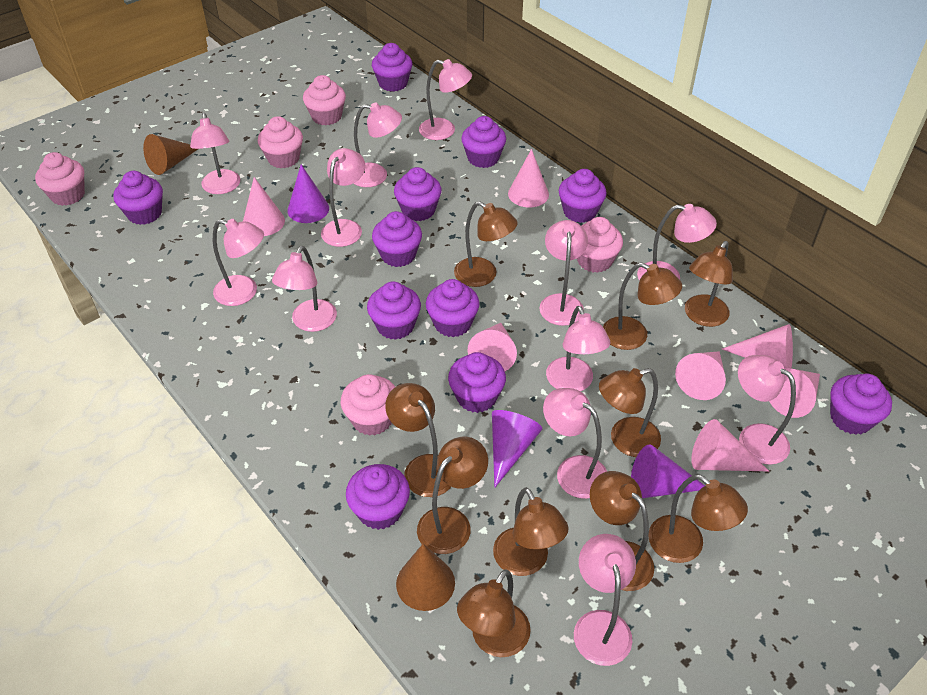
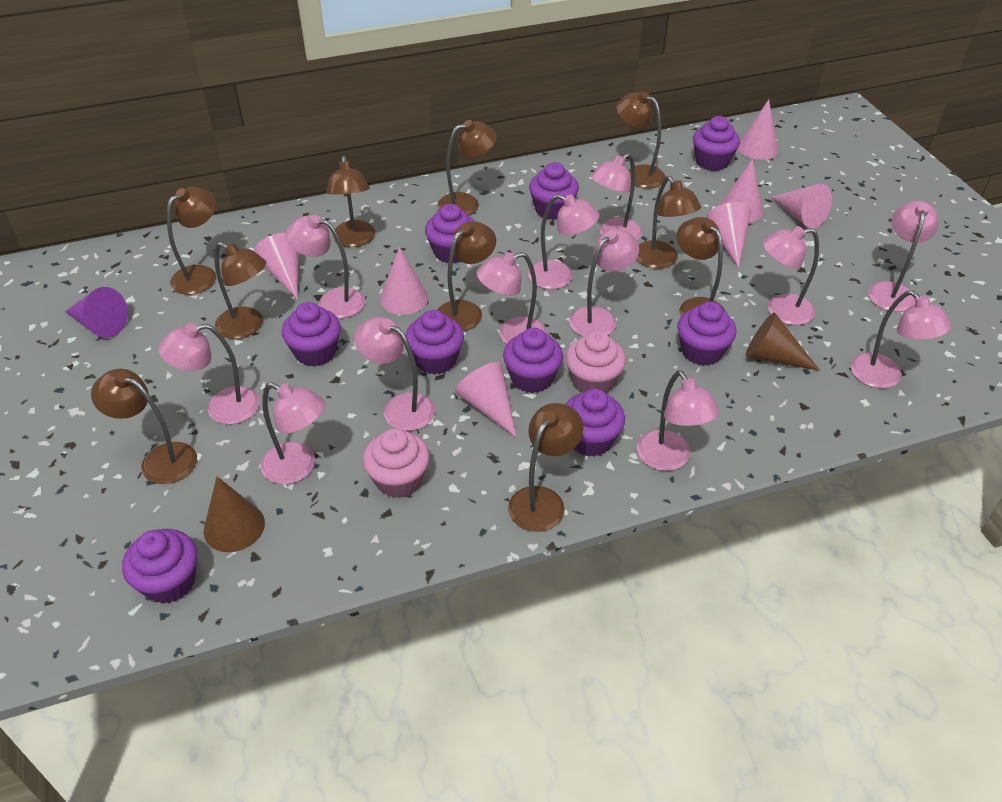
pink cupcake: [35,152,85,206] [258,116,303,168] [303,75,346,125] [341,374,395,436] [577,217,623,273] = 5 -> [363,428,430,498] [565,331,626,393] = 2
purple cone: [287,164,329,223] [492,410,542,488] [631,444,705,498] = 3 -> [65,287,128,338] = 1
purple cupcake: [113,171,163,225] [346,464,410,530] [367,281,421,340] [372,43,413,92] [372,211,422,267] [394,167,442,221] [426,279,480,337] [448,352,506,413] [461,116,506,168] [559,169,607,223] [830,373,892,435] = 11 -> [122,529,197,604] [282,302,341,367] [405,310,464,375] [425,204,474,263] [503,328,563,393] [529,162,579,220] [565,389,625,457] [677,301,736,366] [693,116,740,171] = 9

